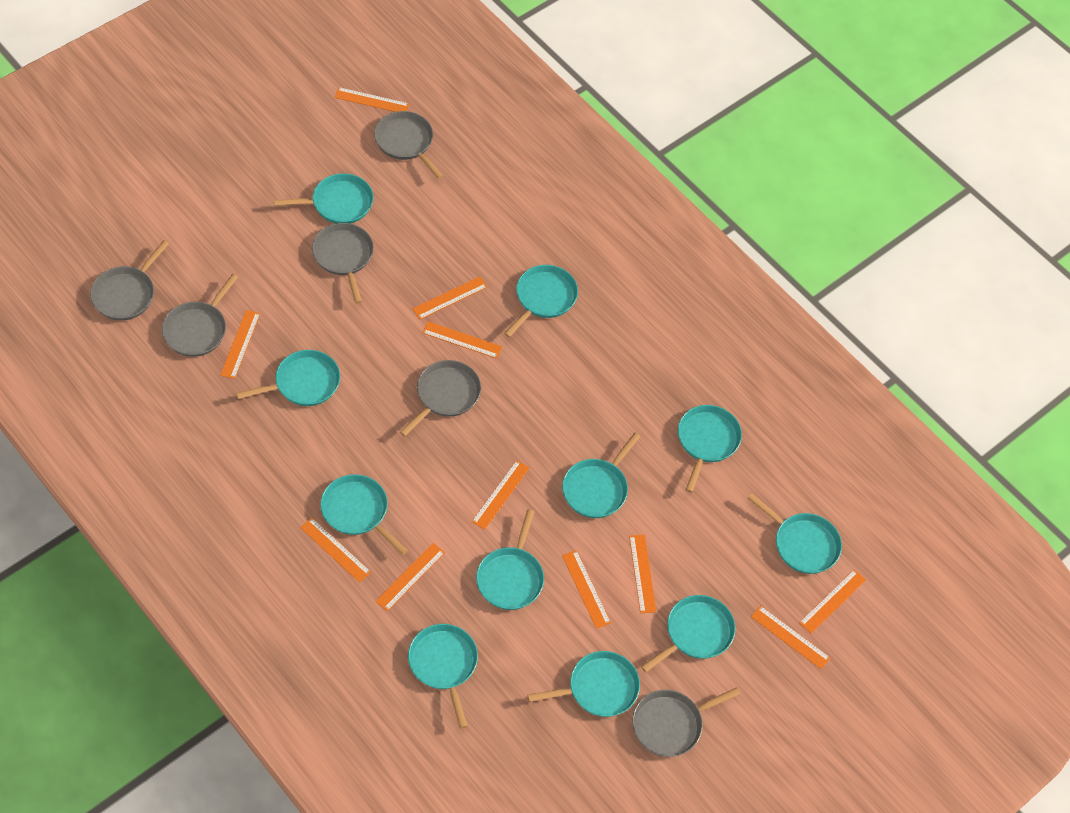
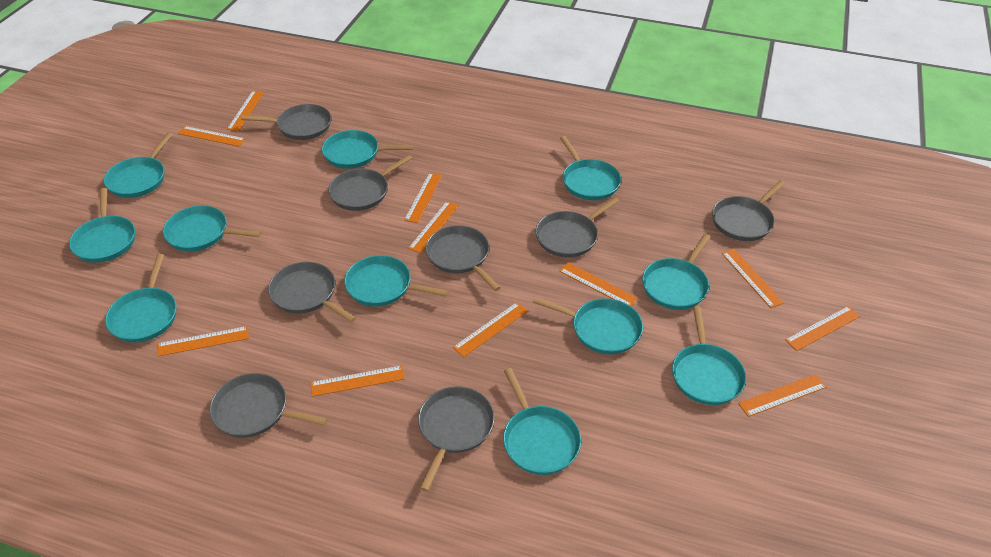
grey pan: [90,240,169,321] [162,274,238,357] [312,223,374,304] [374,111,443,179] [400,360,481,437] [632,687,740,757] = 6 -> [209,373,328,438] [241,104,331,140] [268,262,356,323] [328,155,413,211] [418,386,494,492] [426,225,501,291] [535,197,619,258] [712,180,785,241] = 8

